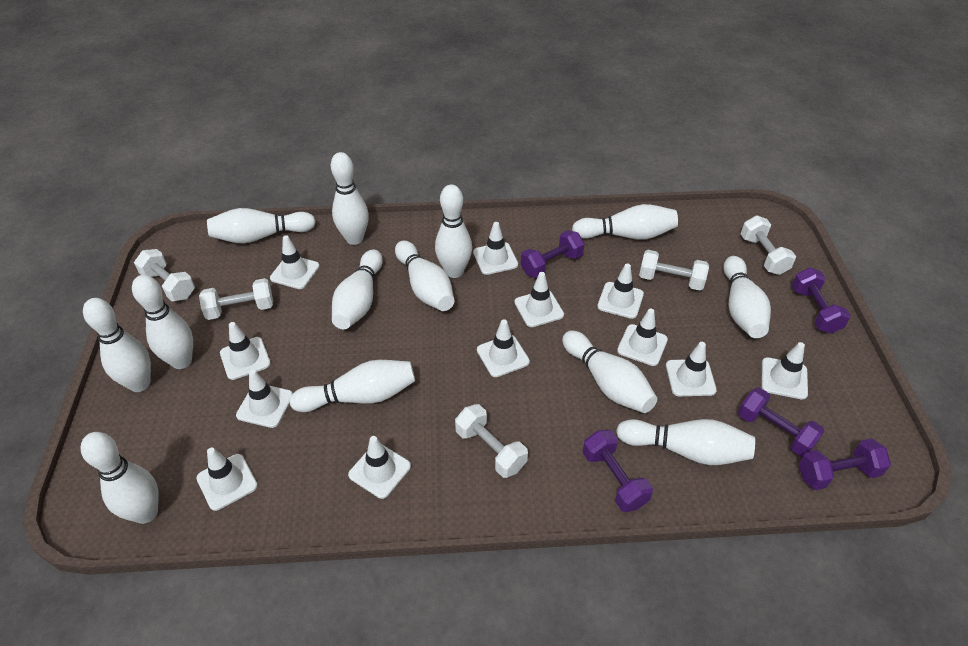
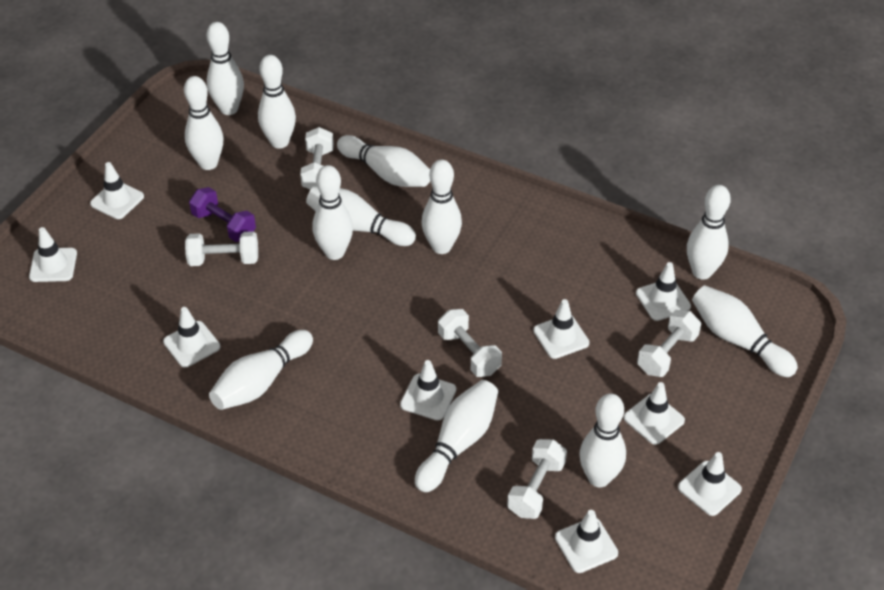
purple dumbbell: [521,230,585,278] [582,430,653,512] [738,388,825,457] [792,268,851,334] [799,438,891,490] = 5 -> [189,187,256,242] = 1
white bowling pin: [80,432,159,524] [83,298,151,392] [132,275,193,369] [207,208,316,243] [289,360,415,412] [331,152,369,245] [332,249,383,329] [395,241,454,311] [435,185,472,278] [562,331,657,413] [572,204,678,240] [616,419,755,465] [723,256,771,338] = 13 -> [184,76,223,170] [207,22,244,115] [209,330,313,410] [258,55,296,149] [306,186,416,246] [313,165,353,260] [337,135,430,187] [415,380,498,492] [422,160,462,254] [579,393,626,487] [687,185,731,280] [692,285,798,377] = 12
white traffic cone: [196,448,258,511] [220,322,271,380] [236,370,293,428] [270,235,320,289] [348,436,411,499] [473,222,518,275] [477,319,530,377] [514,272,564,327] [597,264,644,319] [617,309,668,366] [666,342,717,396] [761,342,808,399] = 12 -> [29,227,77,282] [90,162,144,219] [163,307,220,367] [400,360,456,420] [533,299,589,359] [555,510,618,573] [624,382,685,445] [636,262,691,321] [678,452,742,516] = 9

